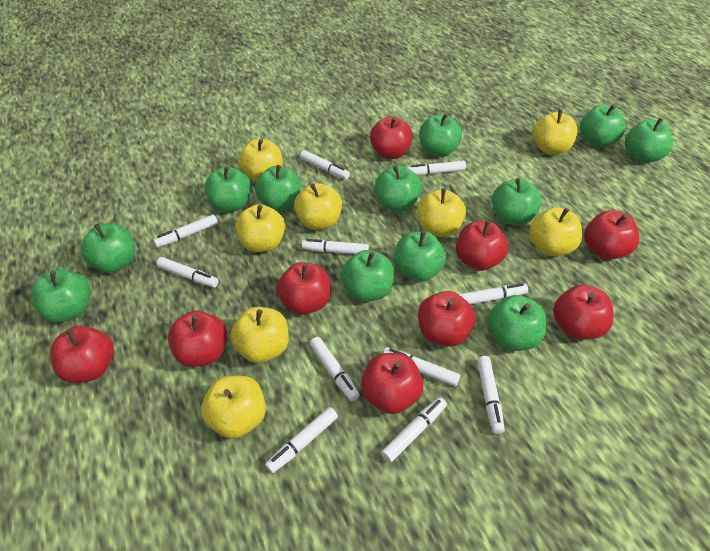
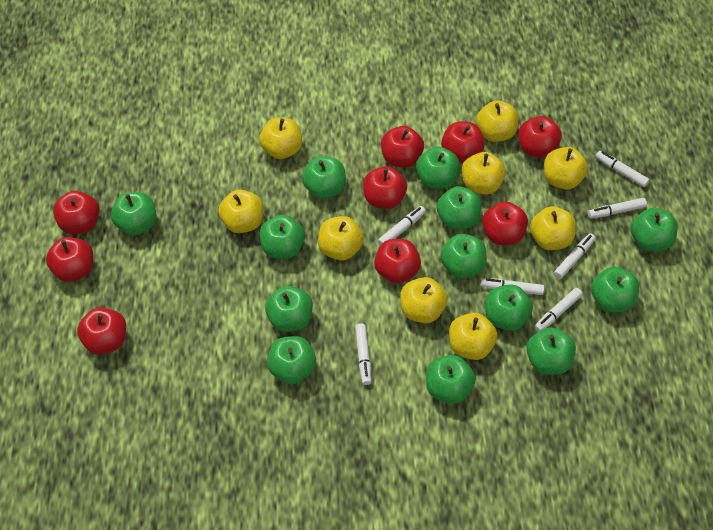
green apple: [31,270,90,322] [81,224,135,273] [204,166,252,212] [255,165,301,212] [341,250,394,302] [375,165,422,211] [394,231,446,282] [419,113,462,157] [487,295,546,351] [492,178,542,226] [580,104,626,147] [625,118,673,163] = 12 -> [111,192,157,235] [259,215,305,259] [265,286,313,332] [267,336,316,384] [302,156,346,199] [416,146,460,189] [426,355,476,404] [437,186,482,230] [440,234,487,279] [485,284,533,331] [526,327,576,375] [591,267,639,312] [631,208,677,252] = 13
white marker: [154,214,218,248] [157,257,219,288] [265,407,338,473] [300,150,350,179] [302,239,369,254] [310,337,359,401] [381,397,447,463] [383,347,460,386] [407,160,466,175] [458,283,528,304] [477,356,505,434] = 11 -> [355,323,372,385] [378,206,426,245] [481,278,544,295] [534,288,583,332] [554,233,595,279] [588,198,647,219] [595,151,650,187] = 7
yellow apple: [201,375,266,439] [230,307,289,363] [235,204,285,252] [238,139,283,182] [294,183,342,230] [417,188,466,237] [529,207,582,256] [533,110,577,155] = 8 -> [218,190,263,233] [259,117,302,159] [318,216,364,260] [400,277,448,323] [449,313,498,360] [462,152,506,195] [476,100,518,142] [530,206,576,250] [544,147,588,190] = 9

